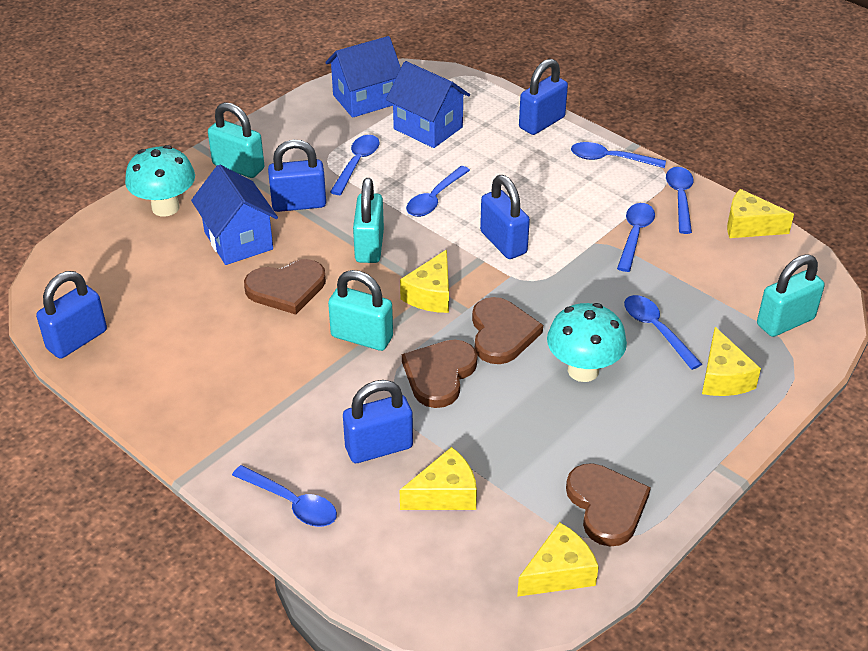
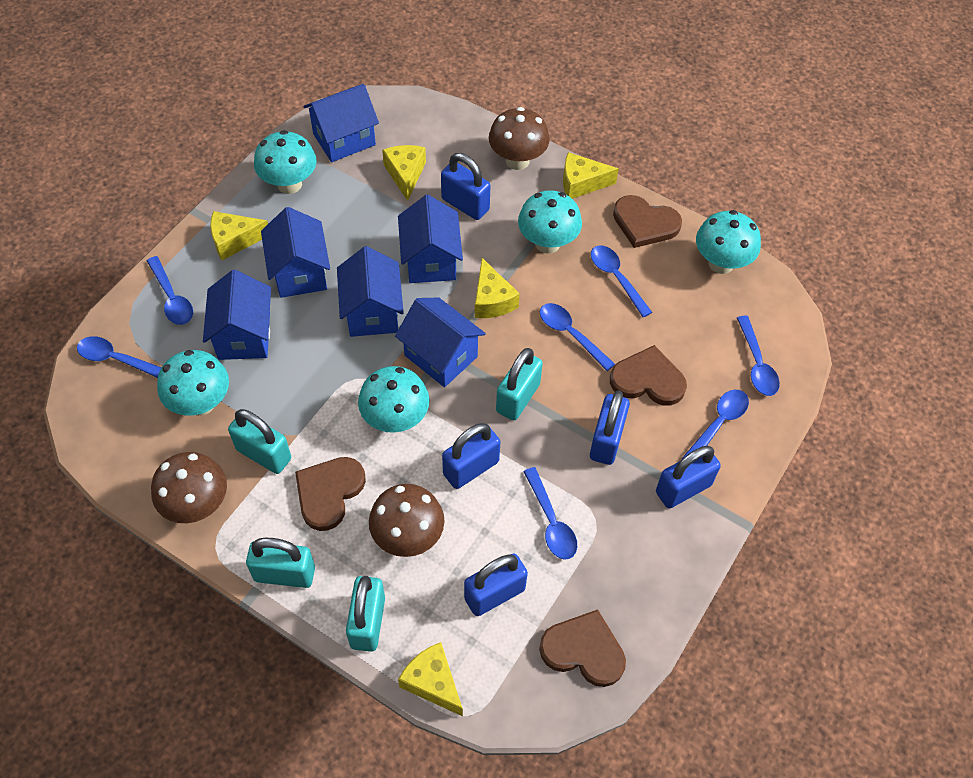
blue house: [191,164,278,265] [325,36,401,118] [386,61,470,148] = 3 -> [203,270,271,360] [261,207,330,298] [303,84,379,162] [337,246,404,337] [395,298,486,387] [398,195,463,283] = 6
brown mushroom: none = 0 -> [151,452,227,523] [369,484,445,557] [489,107,550,170] = 3
turquoise mushroom: [125,145,195,216] [547,303,627,382] = 2 -> [157,350,229,416] [254,130,316,194] [358,366,429,433] [518,190,582,254] [696,210,761,274] = 5

